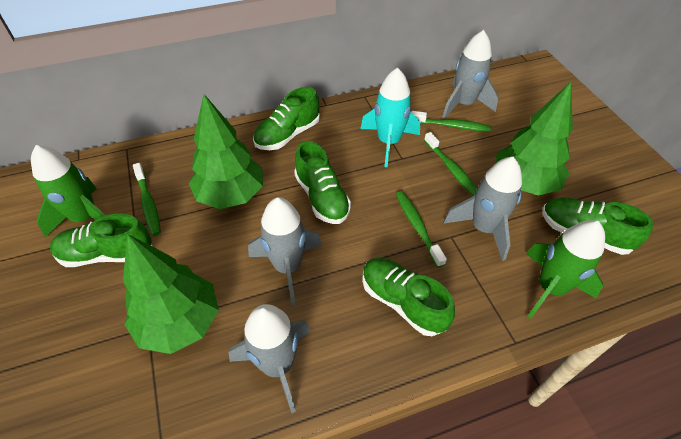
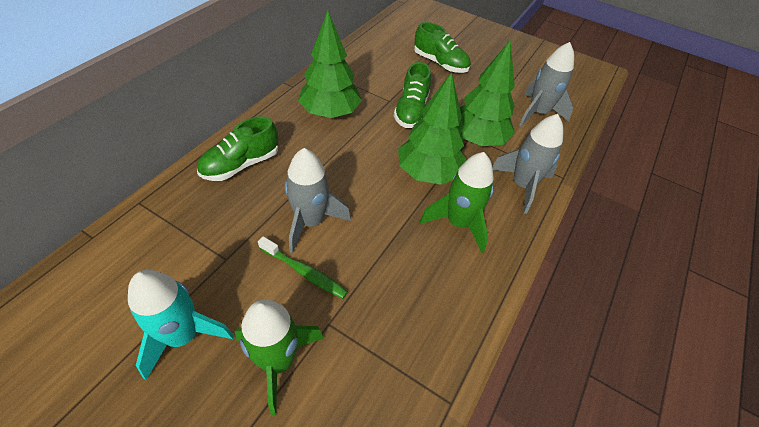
green shoe: [50,214,152,267] [253,87,320,150] [294,141,351,224] [362,258,455,336] [542,197,653,255] = 5 -> [197,116,278,181] [394,62,431,128] [414,22,470,73] = 3
green toothbrush: [133,163,161,236] [396,191,447,268] [412,111,492,132] [424,132,477,196] = 4 -> [258,236,348,299] = 1
grey rocket: [229,304,310,413] [248,197,322,305] [442,30,498,119] [443,156,522,261] = 4 -> [285,148,351,253] [492,114,563,214] [519,42,574,126] = 3

